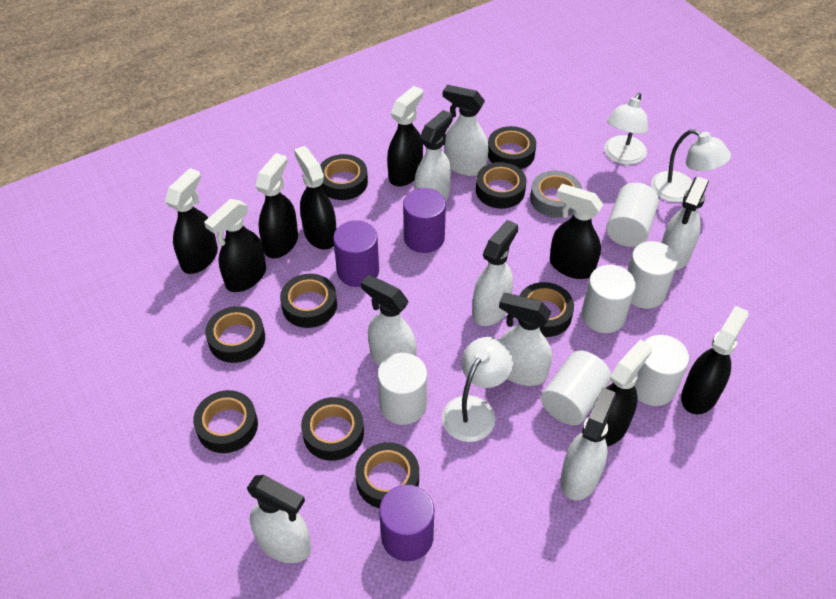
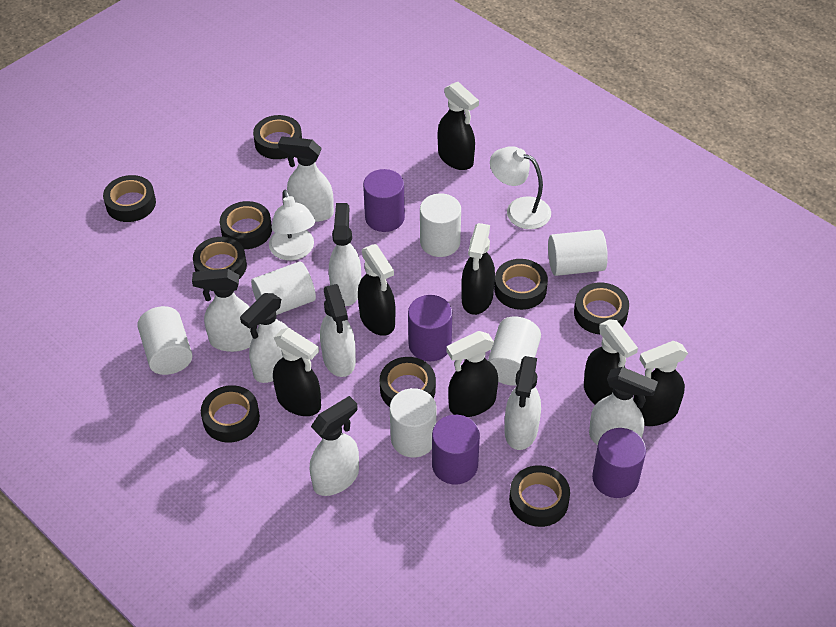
black spray bottle: [165,168,218,274] [204,199,266,292] [255,153,298,258] [294,146,336,250] [387,86,423,186] [550,184,604,279] [592,339,652,446] [681,306,749,414] = 8 -> [273,328,321,416] [358,244,396,336] [438,82,479,170] [447,331,498,417] [461,223,495,315] [584,319,638,405] [633,341,688,426] = 7
grey tape: [530,171,582,218] = 1 -> none = 0
purple cylinder: [333,220,379,287] [379,485,435,561] [403,188,446,253] = 3 -> [363,169,405,232] [408,295,452,361] [432,415,480,485] [592,428,646,498] = 4
white lamp: [442,337,513,442] [604,93,648,165] [651,129,731,202] = 3 -> [269,189,315,261] [490,146,551,229] = 2

